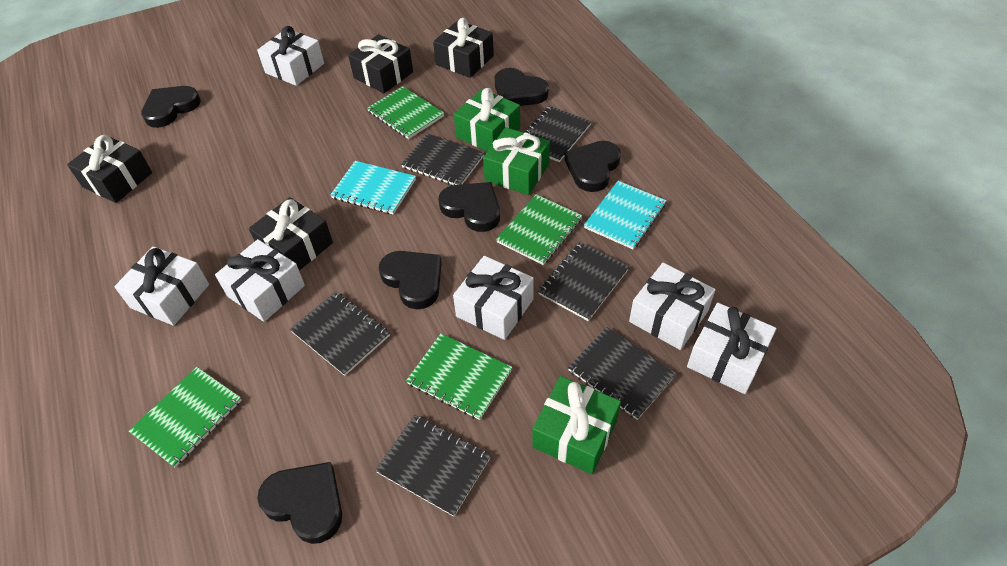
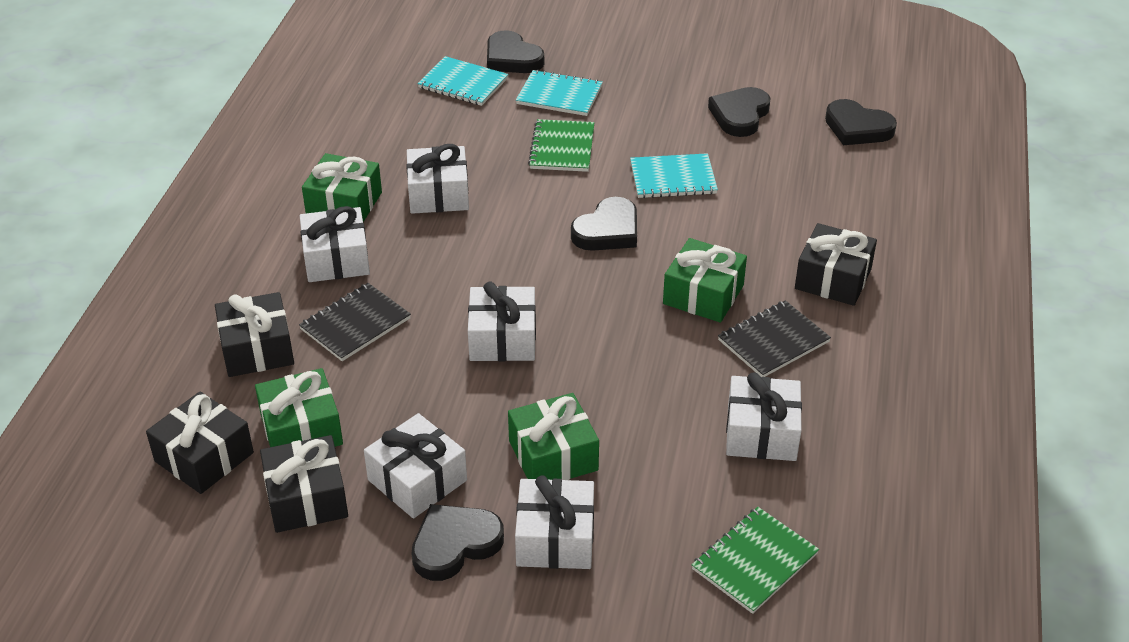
black heart: [141,86,201,128] [257,462,342,544] [379,251,442,309] [438,182,500,232] [495,68,549,106] [564,141,621,192] = 6 -> [411,504,504,581] [487,30,544,73] [571,197,637,251] [708,87,771,137] [825,99,897,145] = 5
black notebook: [290,291,390,376] [375,415,491,517] [401,133,484,185] [524,105,592,162] [538,242,629,321] [568,327,676,420] = 6 -> [299,283,411,361] [718,300,831,377] = 2
green gift: [454,88,520,151] [483,127,550,195] [532,376,621,474] = 3 -> [255,368,343,447] [302,153,382,222] [508,393,599,480] [663,238,747,323] = 4
green notebook: [129,367,242,467] [367,86,444,139] [406,333,512,420] [496,194,582,265] = 4 -> [528,119,595,172] [692,507,819,614] = 2
turquoise notebook: [330,161,416,214] [584,181,666,249] = 2 -> [417,56,508,106] [516,70,603,116] [630,153,718,198] = 3

